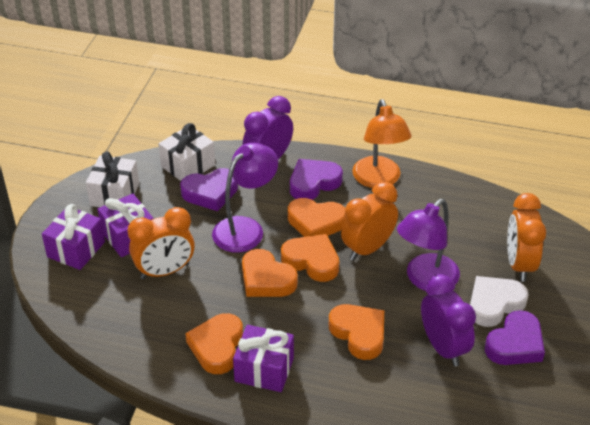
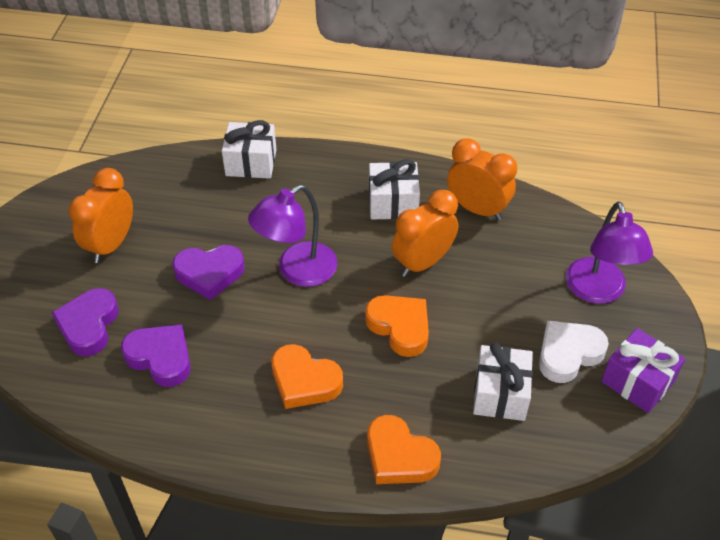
orange heart: [185,313,243,374] [242,249,298,297] [281,234,339,282] [288,198,346,237] [329,304,384,360] = 5 -> [272,344,343,409] [365,295,429,357] [367,415,441,484] = 3
orange lamp: [352,99,412,188] = 1 -> none = 0
purple clock: [243,96,293,159] [421,274,476,367] = 2 -> none = 0
purple gift: [42,204,105,270] [97,194,154,257] [233,325,294,392] = 3 -> [601,328,685,413] = 1
white gift: [86,151,139,207] [158,123,215,181] = 2 -> [222,120,276,179] [369,159,420,219] [473,343,533,421] = 3

